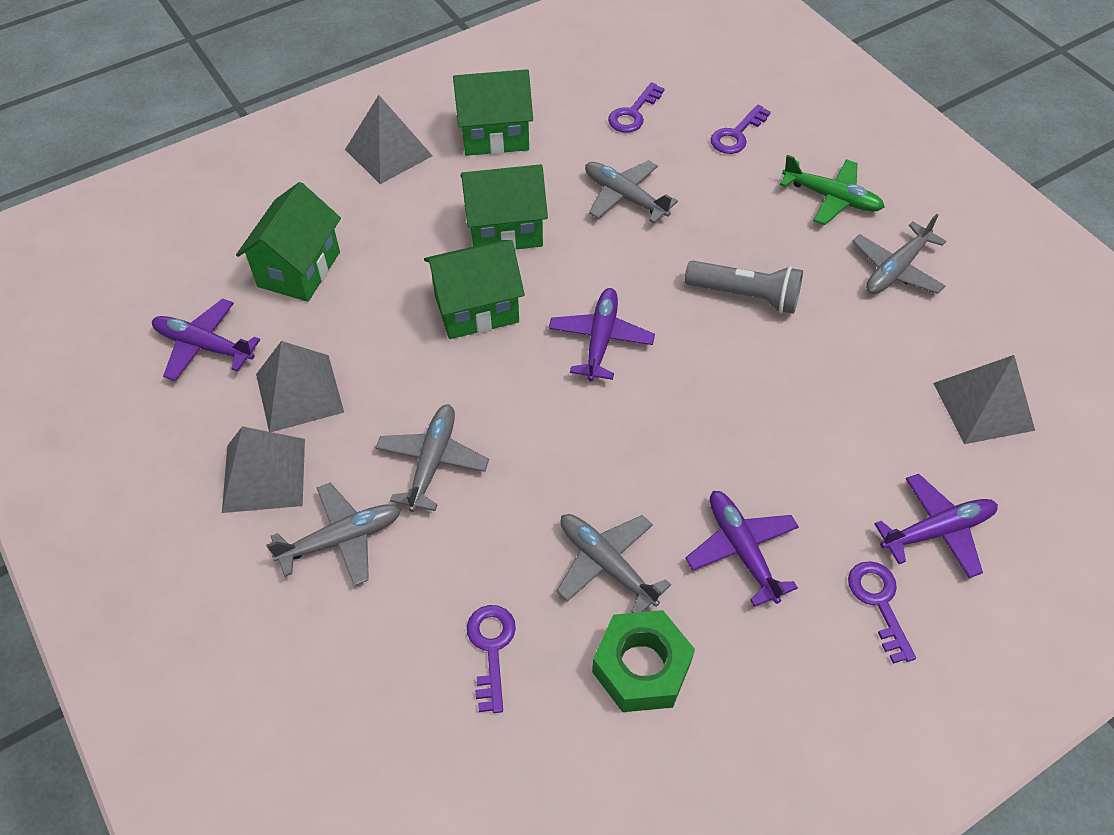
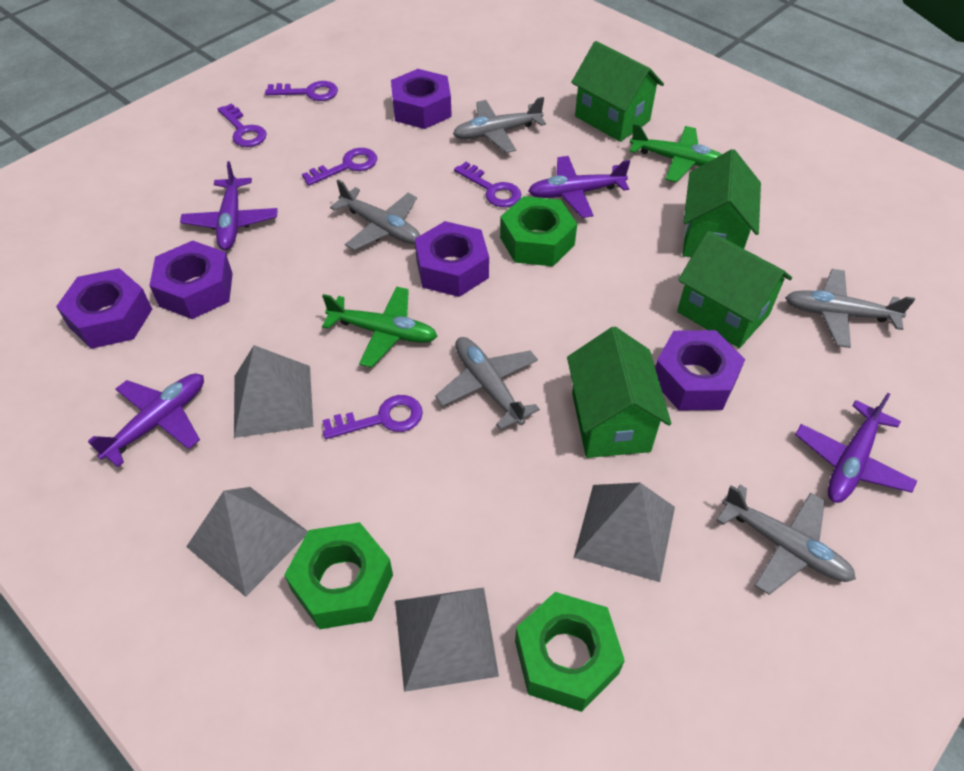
green nut: [592,610,695,712] = 1 -> [284,522,393,629] [500,196,577,266] [515,592,625,712] = 3
green plane: [780,155,885,225] = 1 -> [322,286,438,368] [629,123,722,182] = 2
grey flashlight: [685,261,803,314] = 1 -> none = 0
purple key: [467,605,516,713] [608,82,665,133] [710,104,771,154] [848,561,916,664] = 4 -> [218,103,267,147] [265,81,338,101] [302,148,377,186] [322,395,423,439] [454,162,522,207] = 5
purple nut: none = 0 -> [56,268,152,349] [149,241,233,319] [391,69,452,129] [415,221,489,297] [655,330,745,410] = 5

